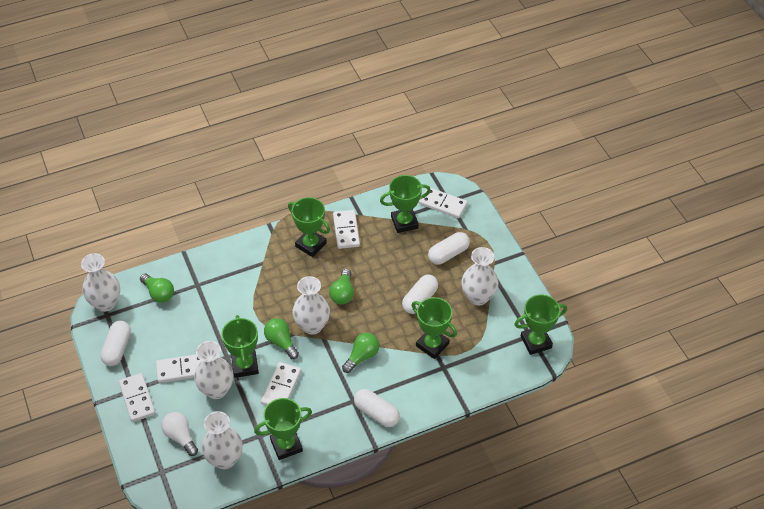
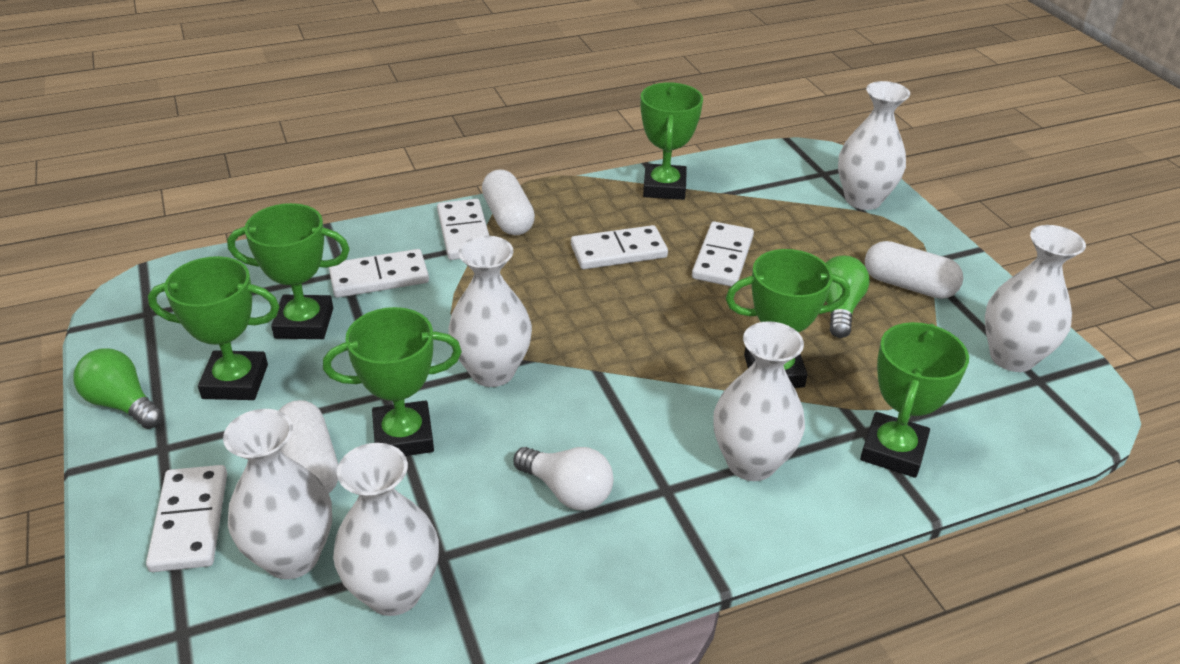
green light bulb: [140,274,174,303] [264,318,299,359] [329,269,354,304] [342,333,379,373] = 4 -> [73,348,163,429] [826,256,869,338] = 2
white capsule: [100,321,131,366] [354,389,400,427] [402,274,438,314] [428,232,470,264] = 4 -> [279,400,339,493] [482,170,535,235] [865,241,963,299] = 3
white vase: [81,253,120,312] [194,341,233,399] [202,411,243,469] [292,276,330,335] [461,247,498,305] = 5 -> [223,409,332,579] [333,443,439,616] [448,236,532,387] [714,321,805,481] [838,81,910,210] [985,225,1086,372] = 6

